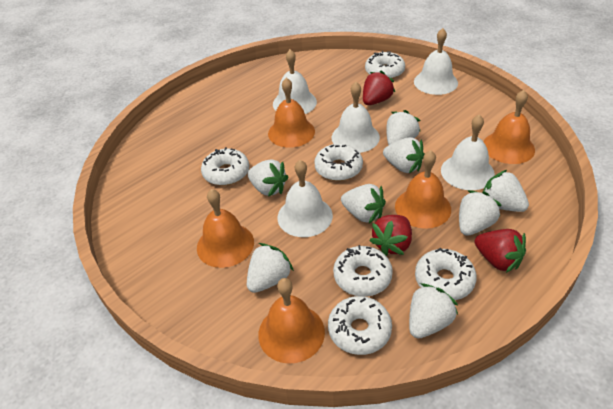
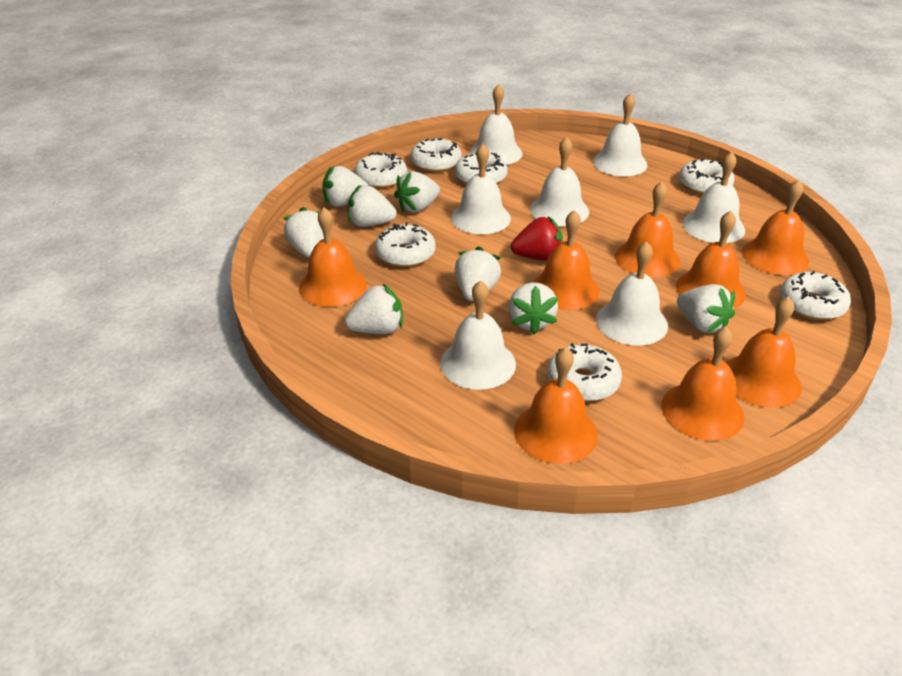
orange bell: [197,189,254,268] [258,278,325,364] [268,78,315,148] [395,150,451,229] [483,90,535,164] = 5 -> [299,207,367,307] [514,347,598,464] [533,210,599,310] [615,182,680,278] [661,326,745,441] [676,211,746,309] [726,297,802,408] [742,179,809,275] = 8
red strawberry: [363,71,395,105] [369,215,412,256] [475,229,526,273] = 3 -> [511,217,563,261] = 1
white bell: [273,49,317,114] [277,160,333,237] [332,82,380,153] [414,28,458,95] [441,114,495,190] = 5 -> [440,280,516,390] [451,144,511,234] [469,84,522,165] [530,137,589,226] [593,93,648,176] [596,241,668,346] [683,152,745,243] = 7
white donut: [201,147,249,186] [314,144,363,181] [328,296,392,355] [333,245,393,297] [365,51,405,79] [415,248,477,300] = 6 -> [354,152,407,188] [375,222,436,267] [411,138,462,172] [455,153,508,184] [547,343,622,401] [679,158,735,195] [780,271,851,320] = 7

